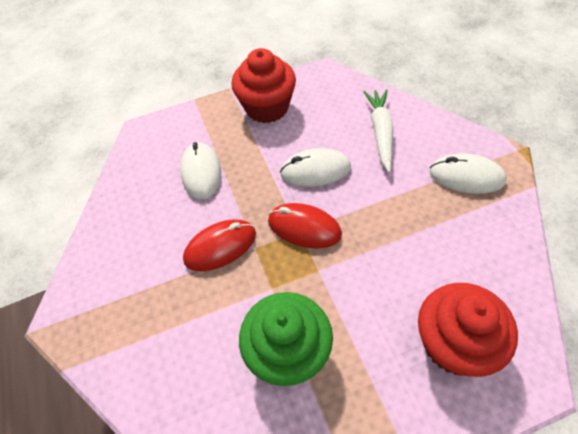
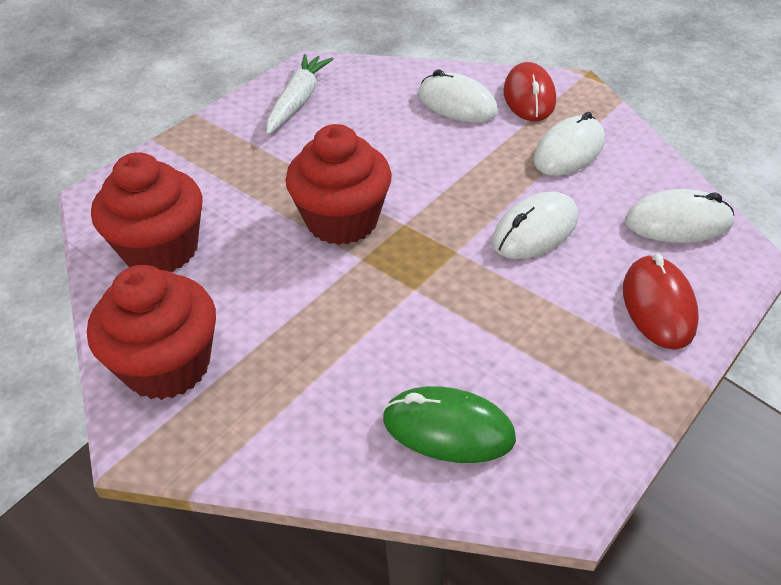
green cupcake: [239,292,333,386] = 1 -> none = 0
green mouse: none = 0 -> [383,386,516,463] = 1
red cupcake: [231,48,296,123] [418,283,518,377] = 2 -> [87,265,216,400] [91,152,203,272] [285,124,392,245] = 3
white mouse: [180,142,221,200] [280,148,351,187] [429,153,507,194] = 3 -> [418,69,498,122] [492,192,578,259] [533,112,605,176] [625,189,734,243] = 4

